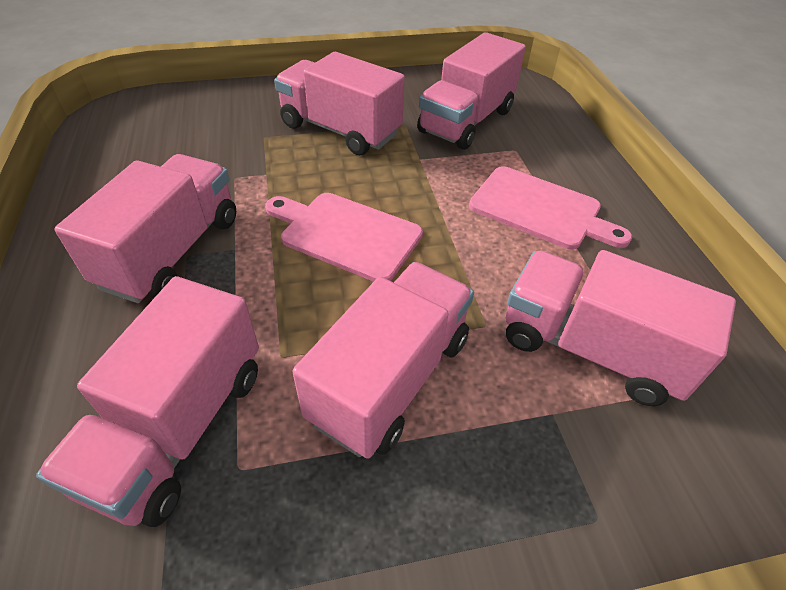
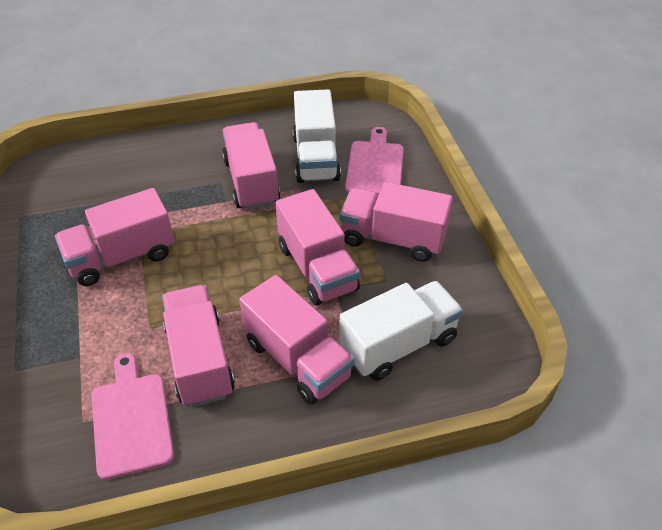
white truck: none = 0 -> [292,89,341,183] [339,281,463,380] = 2

